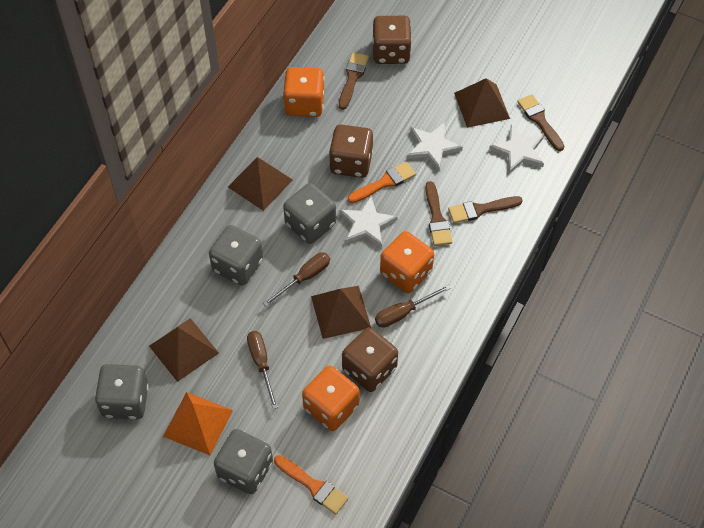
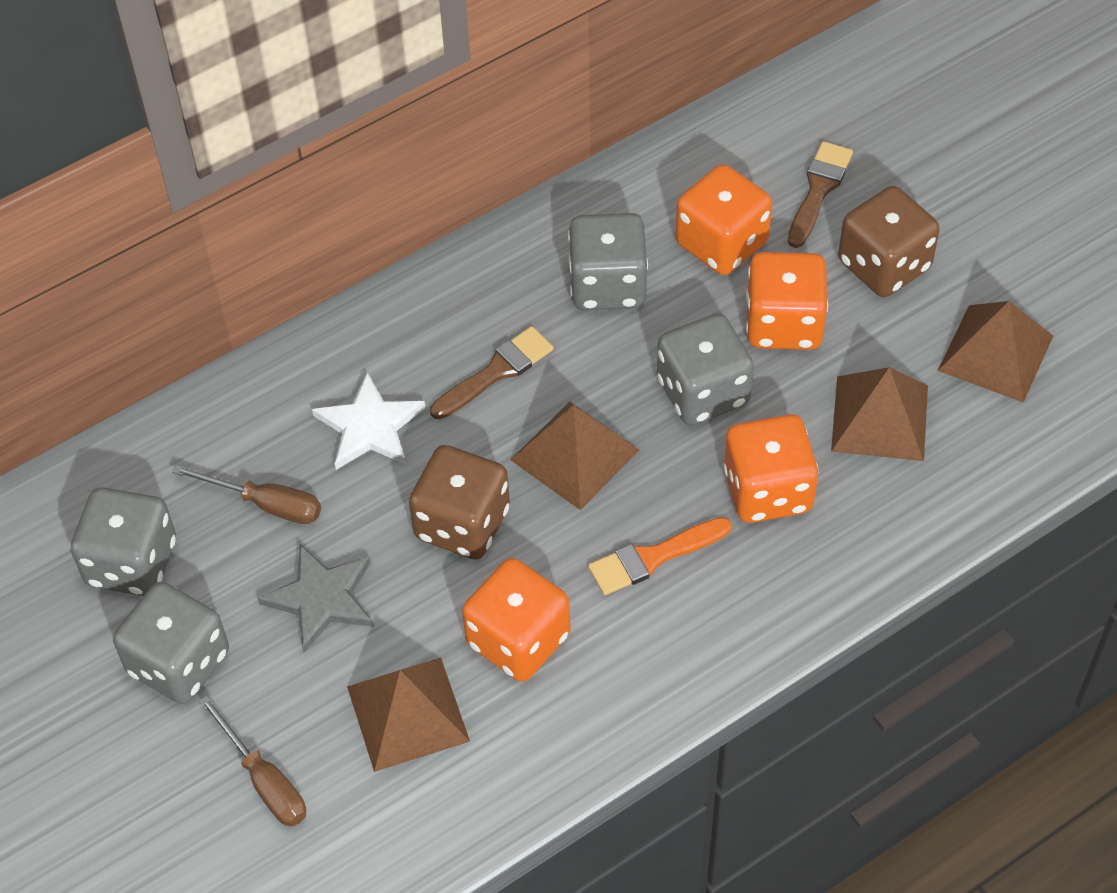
brown brush: [339,52,369,110] [425,181,452,246] [448,196,523,223] [517,94,564,151] = 4 -> [430,326,554,419] [788,141,853,248] = 2
brown dice: [329,124,373,178] [342,327,398,392] [372,16,412,64] = 3 -> [409,445,510,559] [838,186,940,297] = 2
brown screwdriver: [247,331,278,409] [263,252,330,306] [375,285,451,328] = 3 -> [172,465,321,524] [199,695,306,826] = 2
grey star: none = 0 -> [258,544,374,653] = 1
orange brush: [274,455,348,514] [348,162,416,203] = 2 -> [588,517,732,595] = 1
orange dice: [283,67,324,117] [302,365,360,431] [380,231,434,293] = 3 -> [462,558,570,682] [676,164,772,275] [723,414,819,523] [746,252,828,350] = 4
orange pyramid: [163,392,233,455] = 1 -> none = 0
white star: [339,196,398,248] [407,122,463,171] [489,125,544,174] = 3 -> [312,372,426,470] = 1

